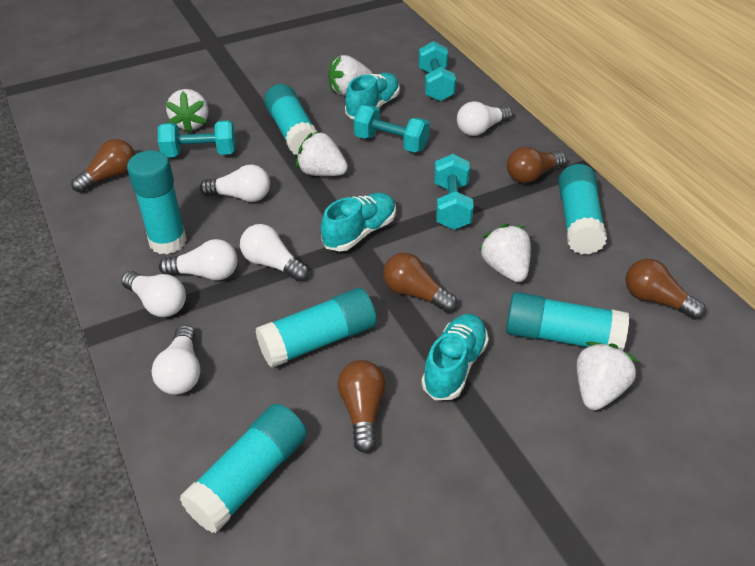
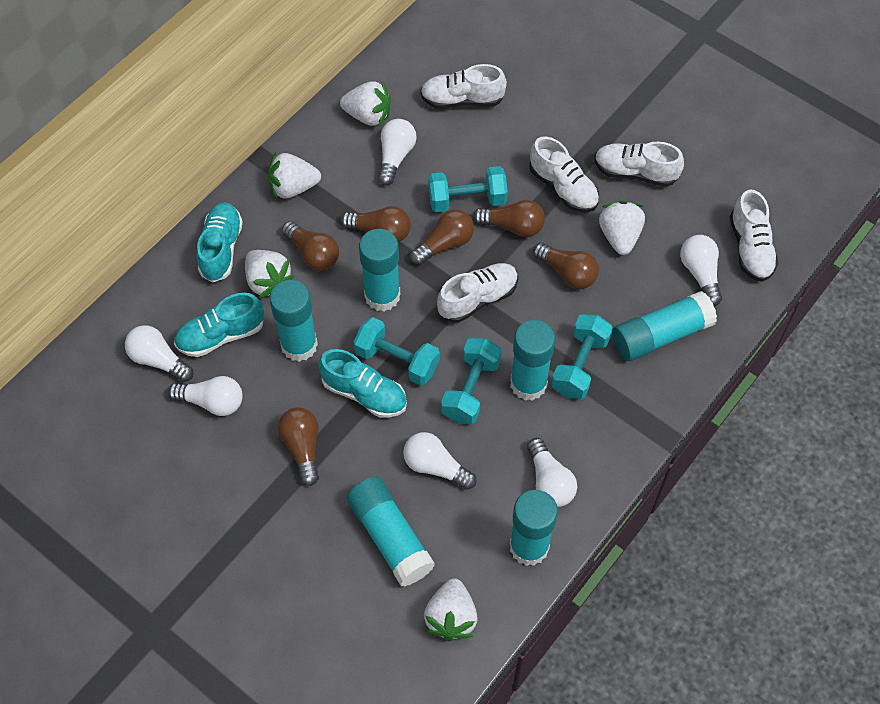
brown light bulb: [71,139,135,193] [338,360,386,453] [383,253,457,313] [507,147,567,183] [626,259,706,320] = 5 -> [278,407,319,486] [282,221,339,271] [341,206,411,242] [410,209,474,265] [472,200,545,237] [533,242,599,289] = 6
white shoe: none = 0 -> [420,64,507,109] [437,263,518,323] [529,136,599,212] [594,142,684,187] [730,190,779,282] = 5

